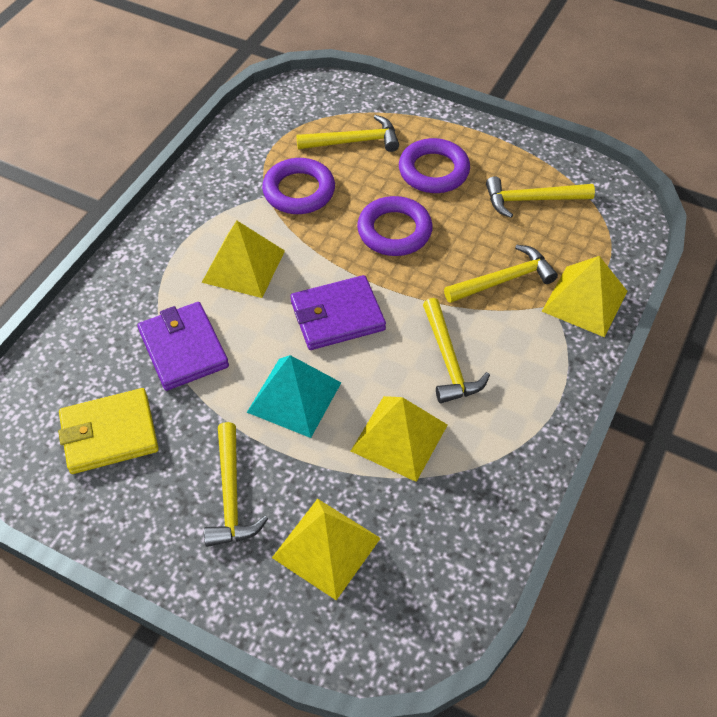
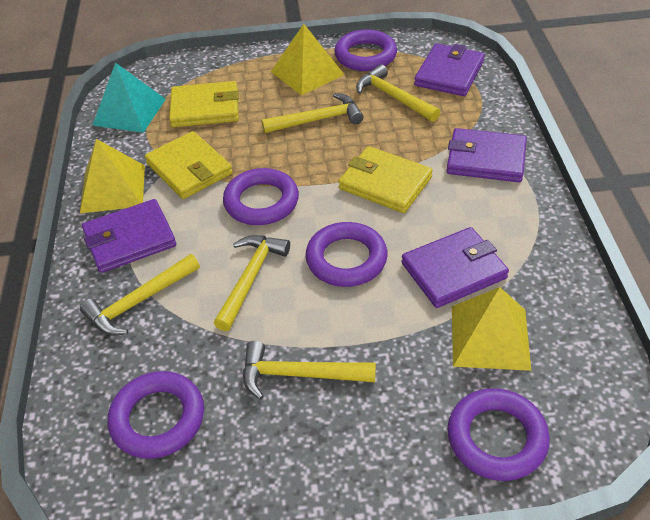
purple ring: [262,158,335,214] [357,196,433,256] [399,138,470,193] = 3 -> [107,371,204,459] [223,168,299,225] [305,222,388,287] [334,29,397,71] [447,388,550,481] = 5
purple wallet: [138,302,229,391] [290,275,386,350] = 2 -> [82,199,176,273] [401,227,509,308] [414,43,485,96] [447,128,527,182] = 4
yellow pyramid: [202,220,285,298] [272,499,381,600] [351,396,448,482] [542,256,627,337] = 4 -> [80,139,145,214] [271,24,344,96] [452,287,531,371] = 3
yellow wallet: [58,388,159,474] = 1 -> [145,131,233,199] [169,81,239,127] [338,146,433,213] = 3

